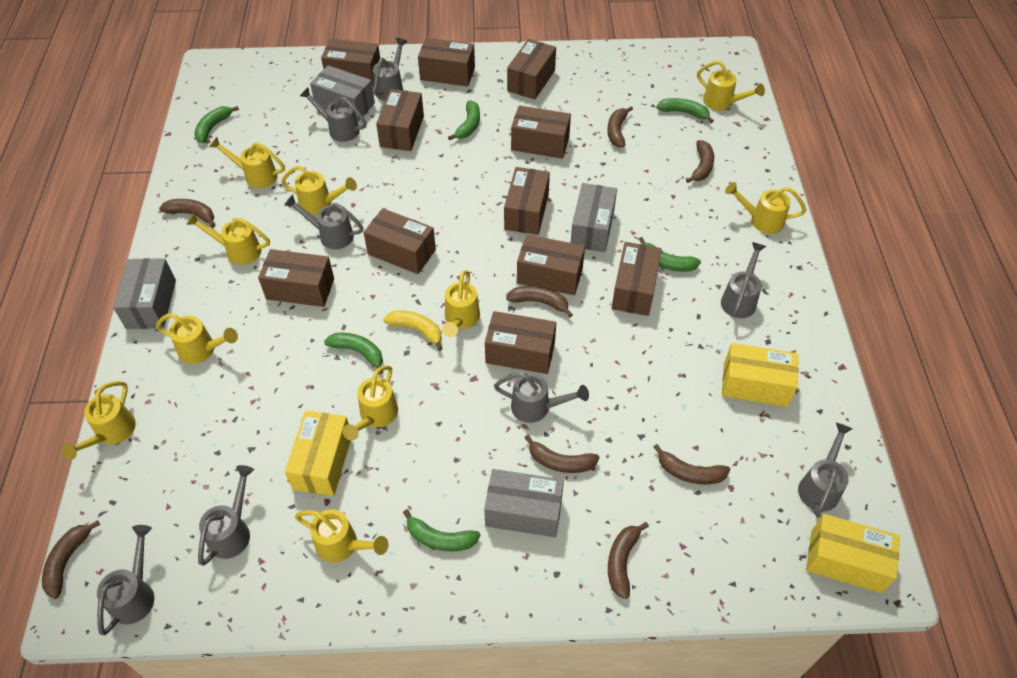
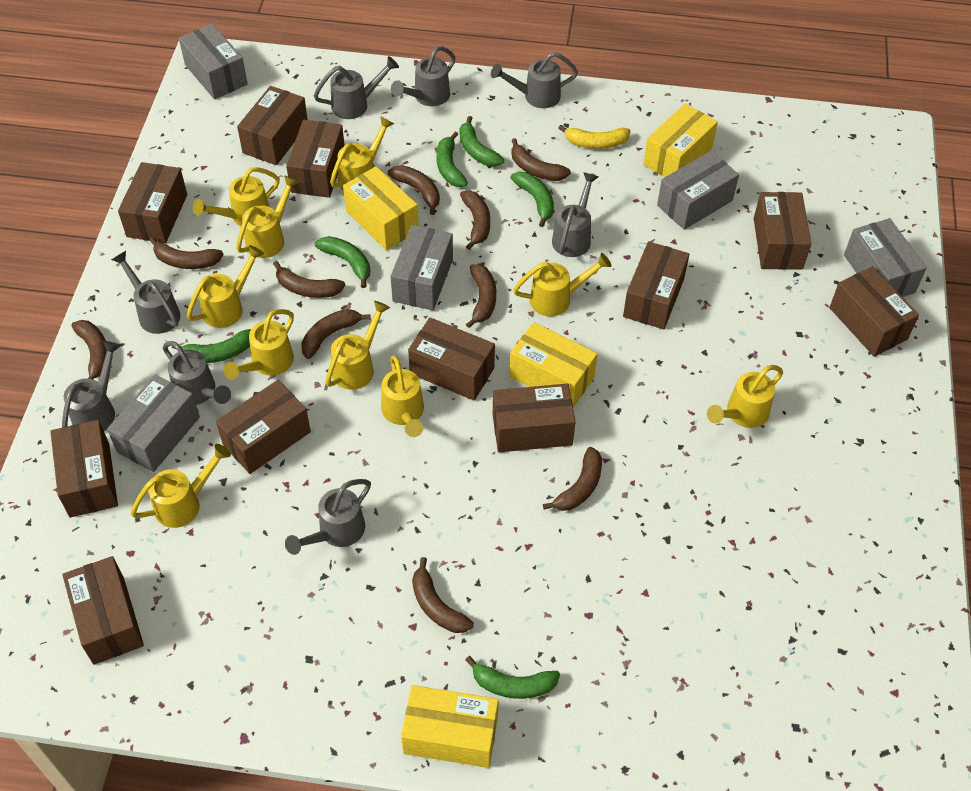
brown banana: [42,520,100,599] [159,199,215,228] [506,286,573,317] [524,435,599,473] [607,106,633,148] [608,522,649,599] [654,444,730,484] [686,140,714,183] = 8 -> [71,320,107,379] [149,237,223,269] [273,261,345,298] [301,309,371,359] [388,165,440,215] [412,557,474,633] [460,191,490,250] [466,264,496,328] [511,138,571,181] [543,447,602,511] = 10
grey box: [113,258,176,329] [310,65,375,122] [484,469,564,537] [571,183,617,252] = 4 -> [107,374,200,472] [179,24,248,99] [390,225,453,310] [657,151,739,230] [844,218,927,297] = 5
yellow box: [285,411,351,496] [722,343,798,407] [806,514,900,593] = 3 -> [343,166,419,250] [401,685,499,768] [509,322,597,407] [643,104,718,177] = 4

